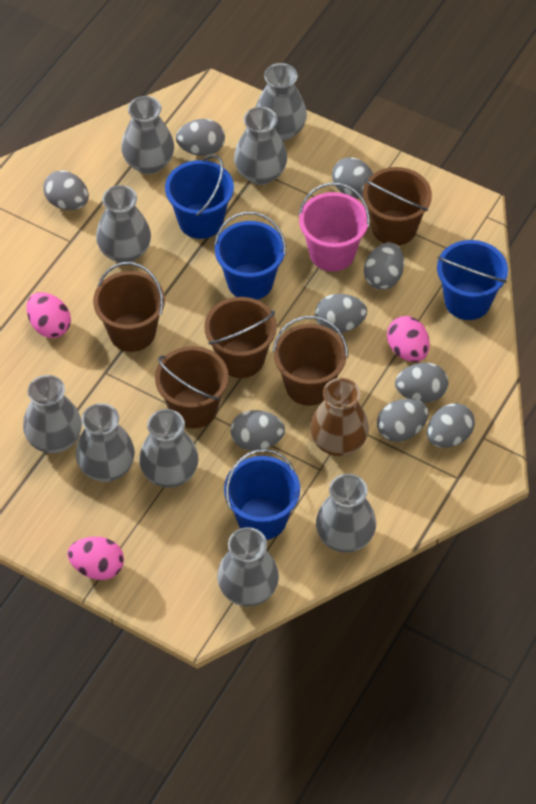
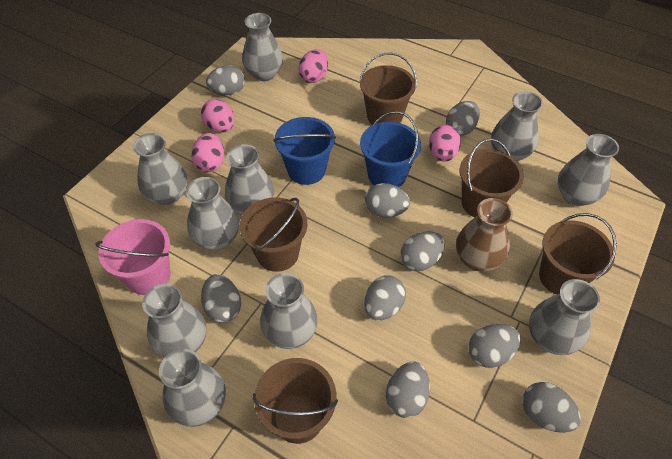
blue bucket: [165,155,234,239] [214,212,286,300] [224,449,300,540] [437,240,508,320] = 4 -> [273,117,336,185] [360,111,421,187] = 2
grey vase: [23,375,82,453] [75,403,135,482] [96,185,151,263] [121,96,174,174] [139,409,199,488] [217,527,279,606] [234,107,287,185] [256,63,307,141] [316,474,376,553] = 9 -> [133,133,187,206] [142,284,207,358] [159,349,226,427] [186,177,239,250] [225,144,274,215] [242,13,283,81] [260,273,318,349] [491,91,543,162] [529,279,600,355] [558,134,619,206] = 10
pink egg: [26,292,71,338] [68,537,124,580] [387,316,430,362] = 3 -> [191,133,224,172] [201,99,234,133] [298,49,328,83] [429,125,461,162] = 4

